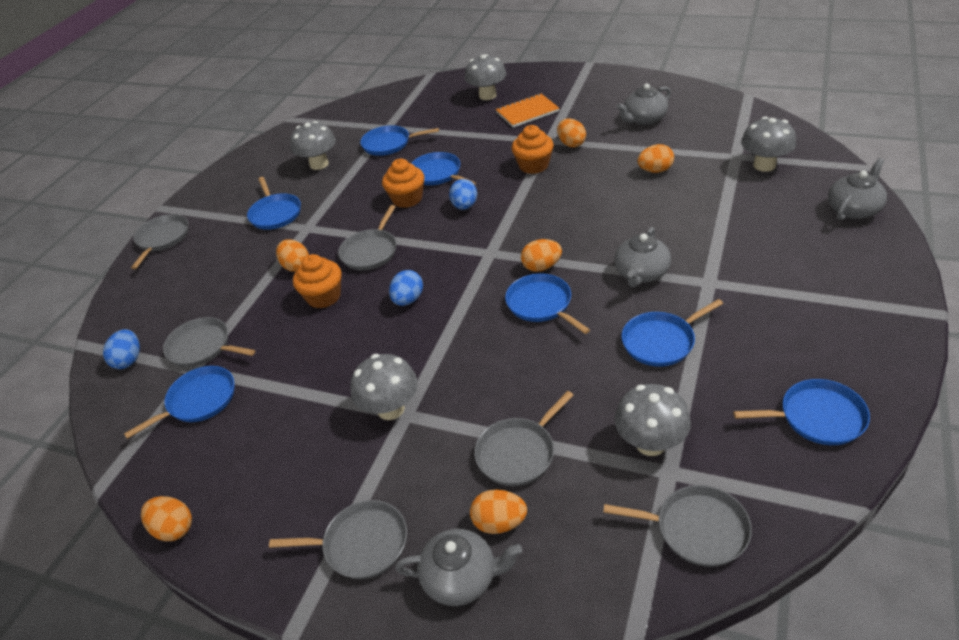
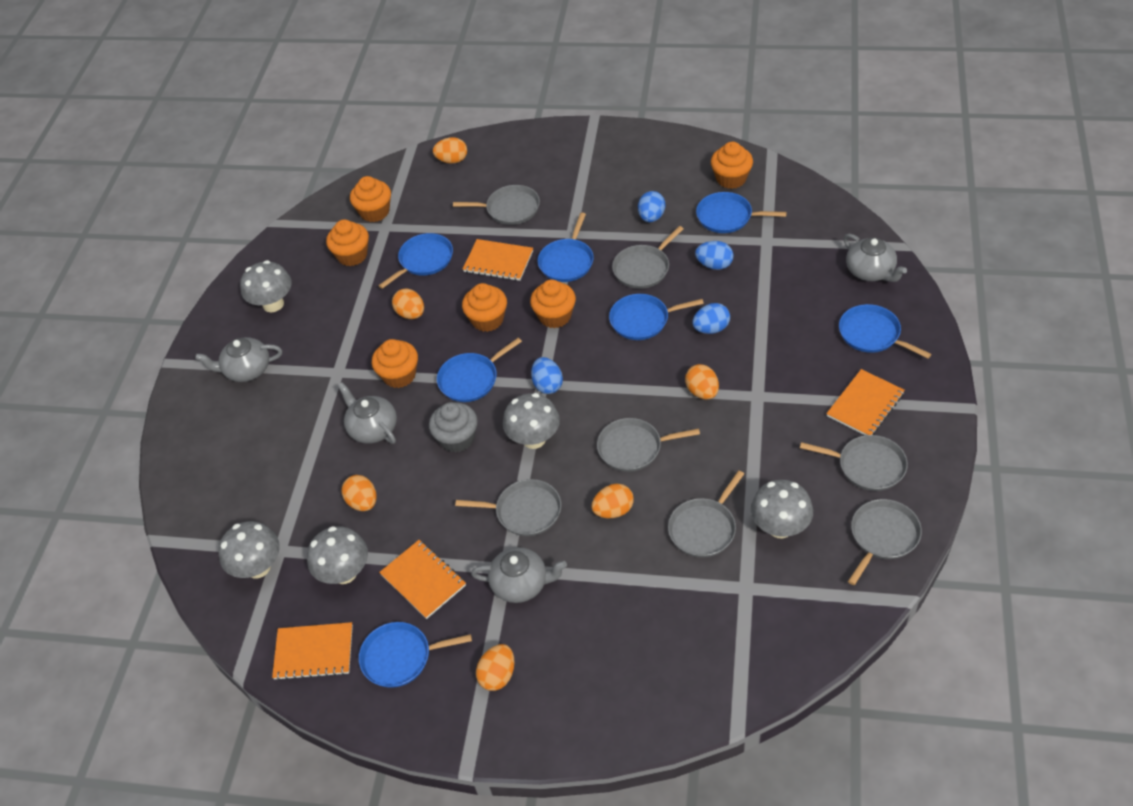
blue egg: [103,329,140,369] [389,270,423,306] [449,179,477,210] = 3 -> [531,357,563,394] [638,191,665,222] [693,303,730,334] [695,241,733,270] = 4
grey cupcake: none = 0 -> [429,402,478,453] = 1
grey pan: [131,214,188,269] [163,317,255,367] [269,500,407,579] [338,205,397,270] [474,391,573,486] [603,485,752,567] = 6 -> [453,185,540,225] [455,479,561,536] [597,418,700,472] [612,226,684,289] [668,470,744,557] [800,435,908,491] [848,499,922,585] = 7
orange cupcake: [293,254,342,308] [382,159,425,208] [512,125,554,174] = 3 -> [326,219,369,266] [350,176,391,222] [372,339,418,388] [462,283,507,332] [530,280,576,328] [711,142,753,189] = 6
orange notebook: [496,94,560,127] = 1 -> [272,622,353,680] [379,540,466,619] [463,239,533,281] [826,369,905,435] = 4

